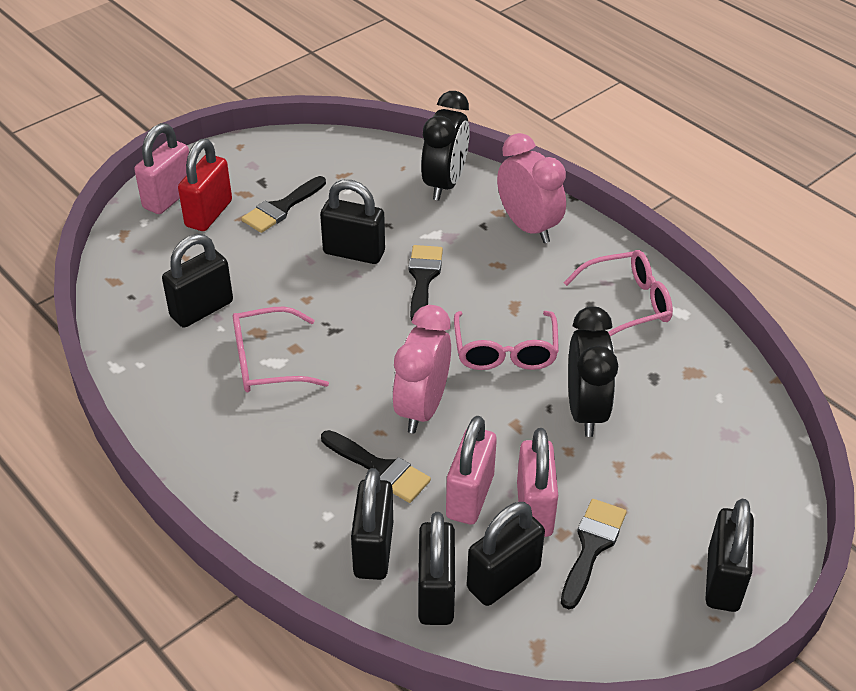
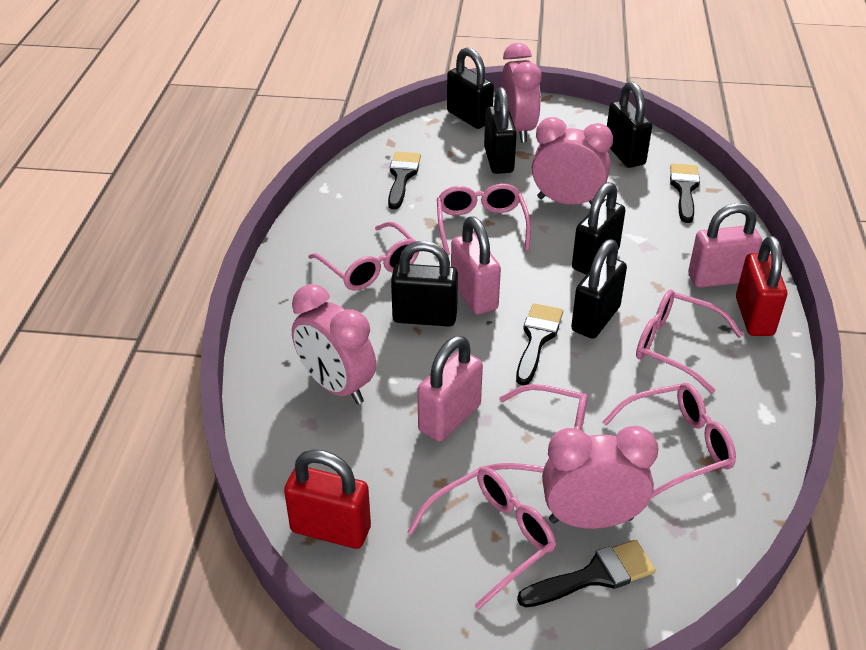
black clock: [421,91,470,201] [568,306,618,437] = 2 -> none = 0
pink clock: [392,305,451,433] [497,133,566,243] = 2 -> [292,284,376,404] [501,43,541,143] [532,117,613,205] [542,426,658,529] = 4
pink glasses: [232,307,329,392] [454,311,559,370] [564,250,673,336] = 3 -> [308,221,419,291] [407,467,556,610] [437,184,531,255] [479,384,587,473] [603,383,736,498] [636,290,743,393] = 6
red padlock: [178,139,232,231] = 1 -> [284,449,371,549] [736,236,787,336] = 2

